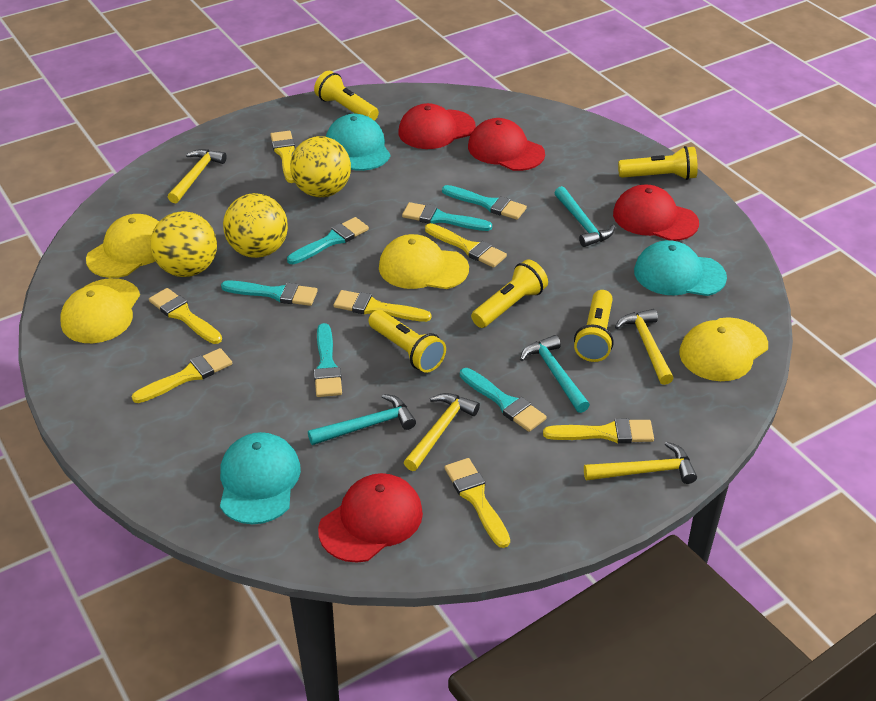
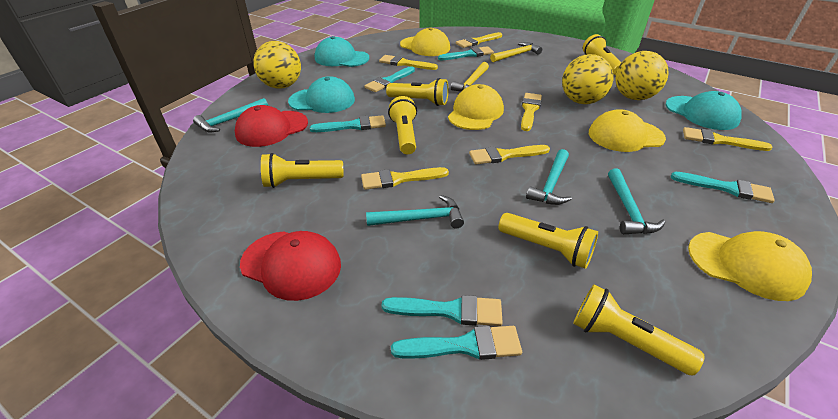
red cap: [318,473,423,563] [398,103,476,149] [468,118,545,171] [613,185,699,241] = 4 -> [235,105,308,147] [240,231,341,301] = 2
turquoise hammer: [308,394,416,445] [520,335,590,413] [555,186,615,247] = 3 -> [193,98,268,132] [366,195,464,229] [526,149,572,205] [608,168,665,234] = 4
yellow brush: [132,348,232,403] [149,288,222,344] [270,131,295,183] [334,290,431,322] [425,223,507,268] [445,458,510,548] [543,418,654,443] = 7 -> [361,167,449,190] [379,55,438,70] [456,32,502,48] [469,145,550,164] [521,93,542,131] [683,127,772,151] = 6
yellow flashlight: [314,71,379,121] [368,310,446,373] [471,259,548,328] [574,290,614,362] [618,146,698,180] = 5 -> [261,153,344,188] [386,78,449,106] [388,96,417,154] [498,213,598,269] [573,285,705,375] [583,34,621,75] = 6
yellow hammer: [168,149,227,203] [404,393,480,471] [584,442,697,484] [615,309,674,385] = 4 -> [451,62,489,91] [490,42,542,62] = 2

